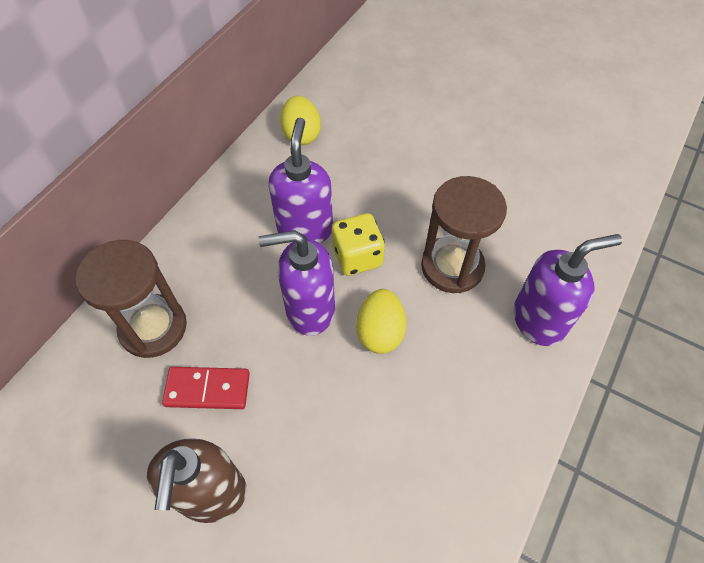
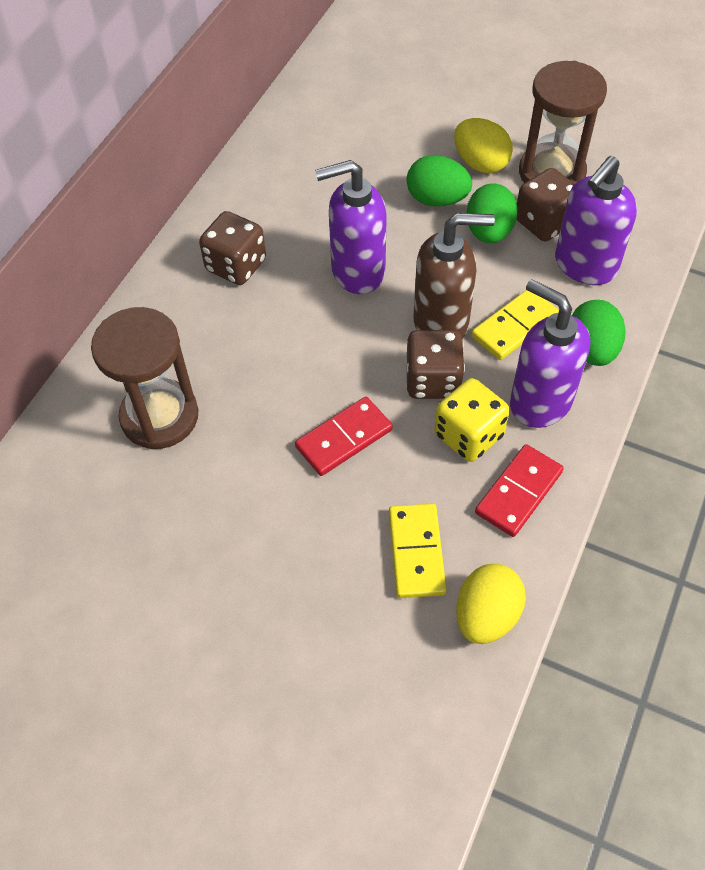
brown dice: none = 0 -> [199,211,266,285] [405,330,465,399] [517,168,574,241] = 3
green egg: none = 0 -> [407,155,472,206] [467,184,518,243] [572,300,626,366] = 3
red domino: [162,367,250,409] = 1 -> [295,397,393,476] [475,444,564,537] = 2
yellow domino: none = 0 -> [389,503,446,598] [471,290,559,360] = 2

